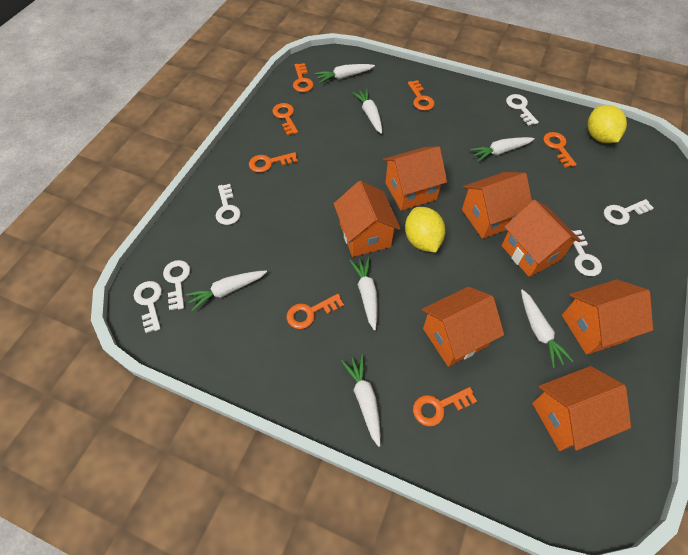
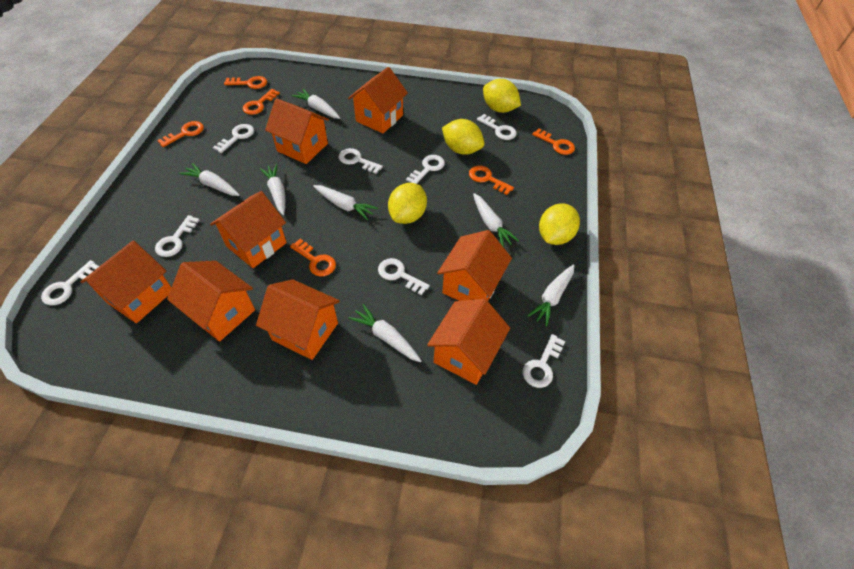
orange house: [334,181,401,257] [383,146,447,211] [422,287,504,367] [462,172,532,239] [501,199,581,277] [532,366,631,451] [562,279,653,355] = 7 -> [81,240,172,323] [167,261,255,342] [210,191,287,268] [256,279,340,360] [265,98,329,164] [348,67,408,133] [427,299,510,385] [437,230,512,301] = 8
orange key: [249,152,298,173] [273,103,298,135] [286,294,344,329] [293,63,314,92] [408,80,435,111] [413,387,477,426] [543,132,577,168] = 7 -> [157,121,204,147] [224,76,267,89] [243,89,280,115] [290,239,336,276] [469,166,514,195] [532,128,575,155] = 6
white key: [134,281,162,333] [163,260,190,310] [216,184,241,225] [506,94,539,126] [571,230,602,276] [604,199,654,225] = 6 -> [41,260,99,305] [155,215,199,257] [213,124,254,153] [339,148,383,174] [378,258,430,295] [406,155,445,184] [477,114,517,140] [523,334,565,388] = 8
yellow lemon: [405,207,446,253] [588,105,627,143] = 2 -> [388,183,427,224] [442,119,485,155] [483,79,521,113] [539,203,580,245] = 4

